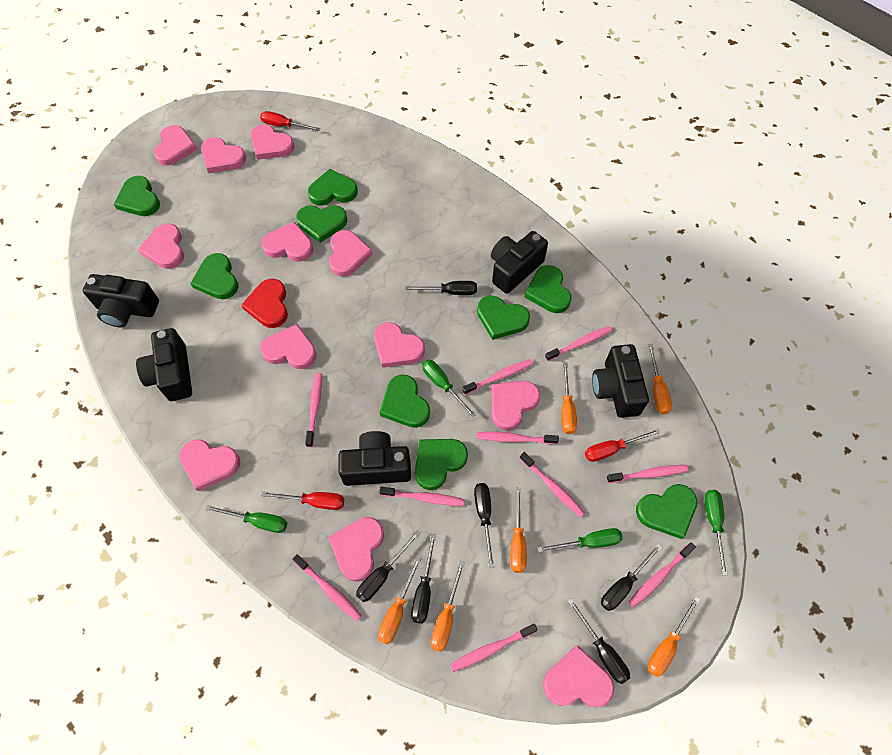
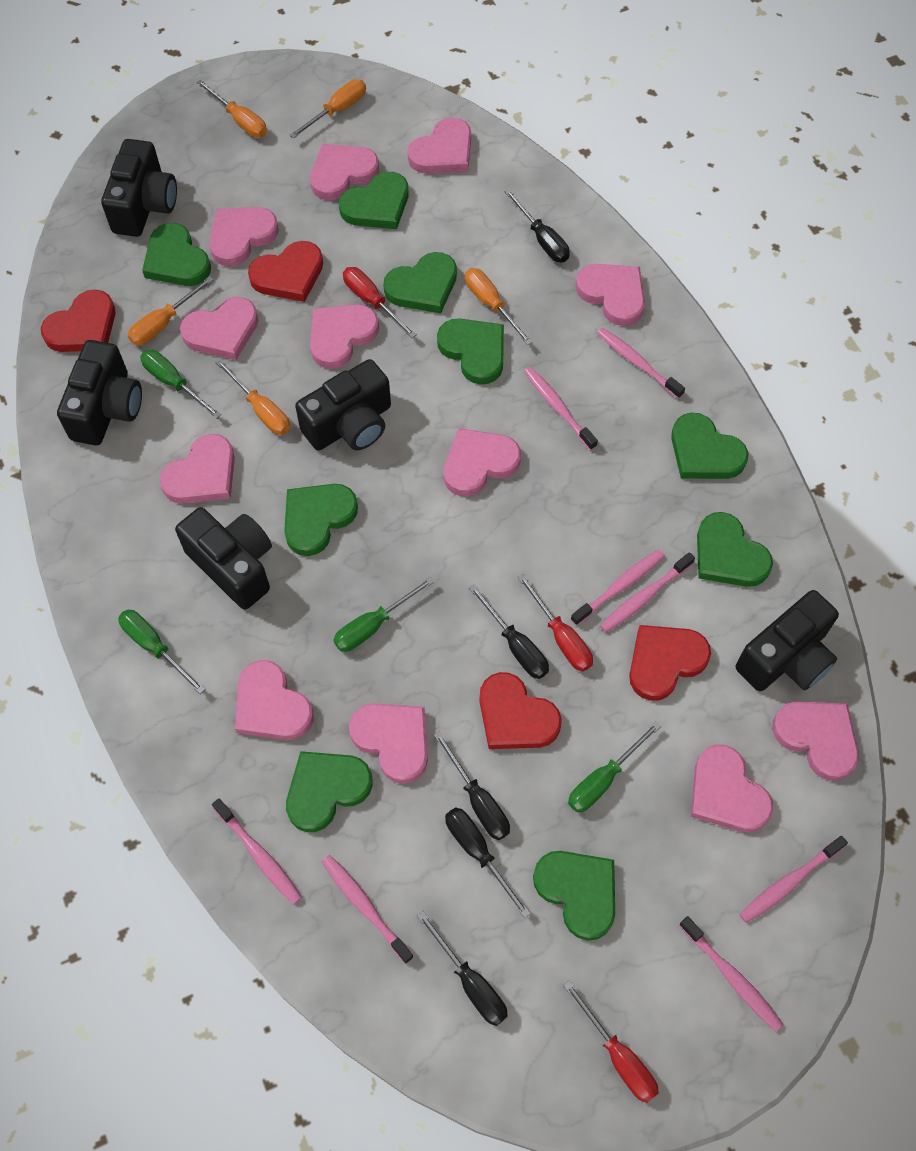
black screwdriver: [356,530,420,602] [405,281,477,295] [411,534,436,624] [474,483,494,568] [568,598,630,684] [601,543,662,611] = 6 -> [417,911,508,1026] [434,731,510,840] [445,808,531,918] [469,584,549,679] [505,189,570,262] = 5
orange screwdriver: [378,557,422,644] [431,561,465,652] [510,488,527,573] [561,362,577,434] [647,596,700,677] [648,344,672,414] = 6 -> [128,276,214,345] [196,79,267,138] [216,359,290,435] [290,79,366,139] [465,268,533,345] = 5
pink toothbrush: [293,554,362,621] [305,373,322,447] [379,487,464,506] [450,624,538,672] [462,359,533,395] [476,432,559,444] [519,452,585,517] [545,326,612,361] [607,465,689,483] [629,542,696,607] = 10 -> [212,799,302,905] [322,855,414,964] [524,367,598,451] [571,549,665,626] [597,328,685,399] [600,552,695,633] [679,916,784,1032] [739,836,848,923] = 8
red heart: [241,279,288,328] = 1 -> [41,290,116,352] [248,241,323,302] [479,672,562,749] [629,625,711,701] = 4

